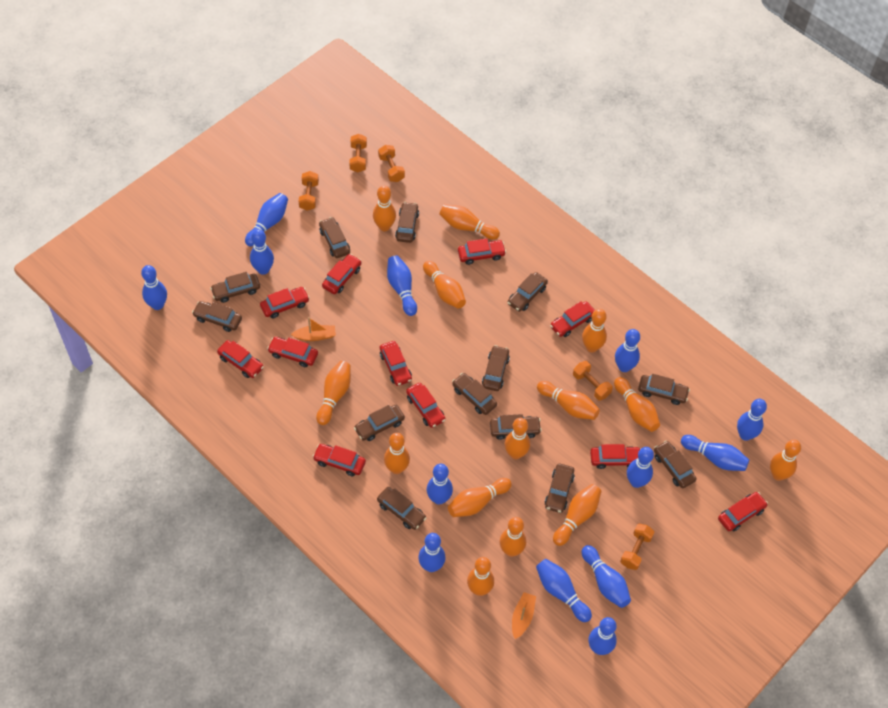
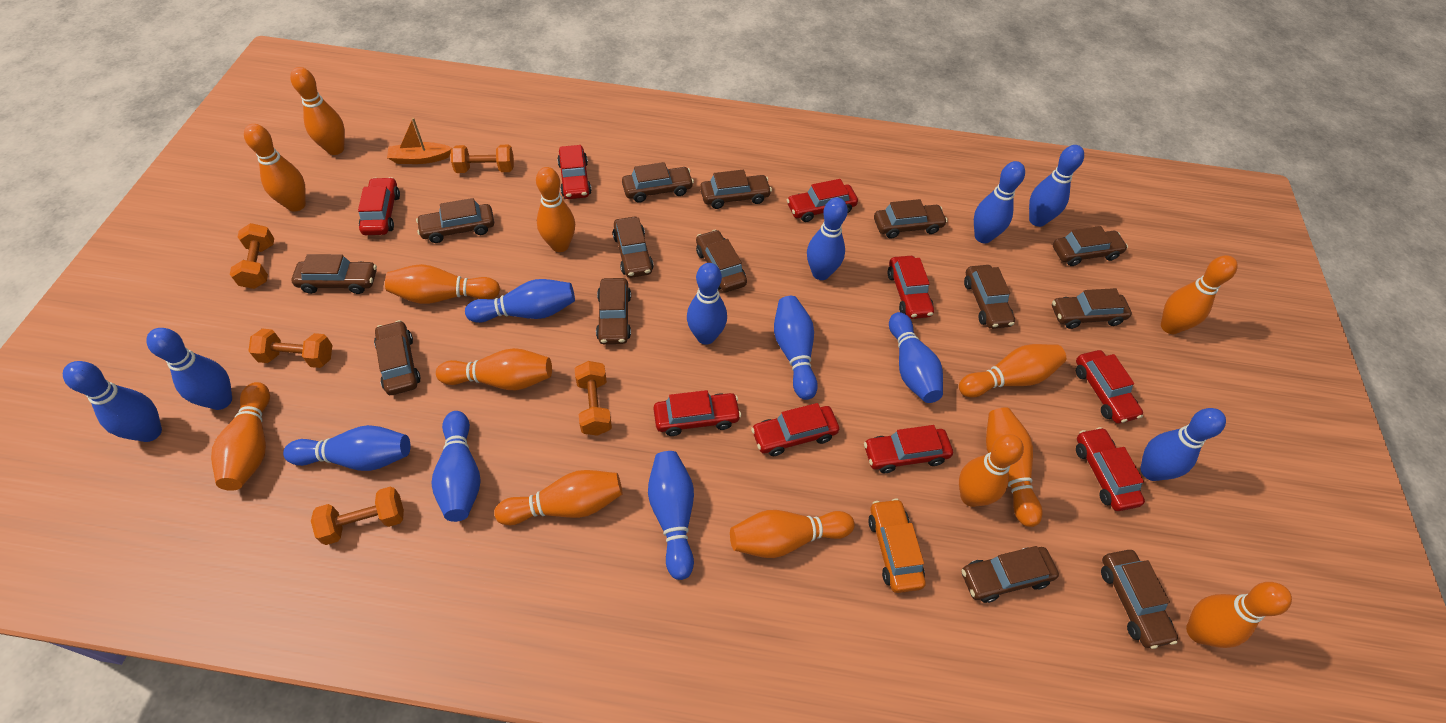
brown car: [192,301,242,332] [210,272,260,303] [319,217,350,258] [354,405,405,441] [377,487,426,530] [395,202,419,243] [452,373,497,415] [482,345,510,391] [490,414,542,440] [508,272,548,312] [545,464,575,513] [638,374,690,405] [654,441,696,488] = 13 -> [291,254,377,294] [374,320,421,395] [416,198,494,243] [596,278,631,344] [613,217,654,278] [622,162,694,203] [696,230,747,292] [700,170,772,209] [874,199,947,238] [962,546,1059,603] [964,265,1015,329] [1052,288,1132,329] [1053,226,1128,266] [1101,550,1178,649] = 14
orange boat: [291,317,336,341] [512,592,536,639] = 2 -> [387,118,452,164] = 1
orange bowling pin: [316,361,351,425] [373,185,396,231] [384,433,410,474] [423,261,466,309] [439,204,500,240] [448,478,512,517] [467,557,494,596] [500,517,526,557] [505,418,530,459] [537,381,600,420] [553,484,602,546] [582,309,607,352] [614,377,660,432] [770,440,801,481] = 14 -> [211,382,270,491] [244,124,306,212] [290,67,345,155] [385,264,500,304] [436,348,552,390] [494,470,622,525] [536,167,575,252] [730,510,855,558] [959,344,1066,397] [959,434,1024,507] [986,407,1042,527] [1161,255,1238,334] [1186,582,1292,648] = 13
orange car: none = 0 -> [868,498,926,593] = 1
red car: [217,340,264,378] [260,287,310,318] [267,337,318,367] [313,444,366,476] [322,254,362,294] [380,341,412,386] [406,383,445,428] [458,238,506,265] [550,301,595,337] [590,444,640,469] [718,492,768,531] = 11 -> [358,177,400,235] [557,145,592,199] [654,390,741,436] [751,403,839,456] [787,179,858,222] [864,425,953,473] [888,256,934,319] [1076,350,1143,424] [1076,427,1145,511] = 9

